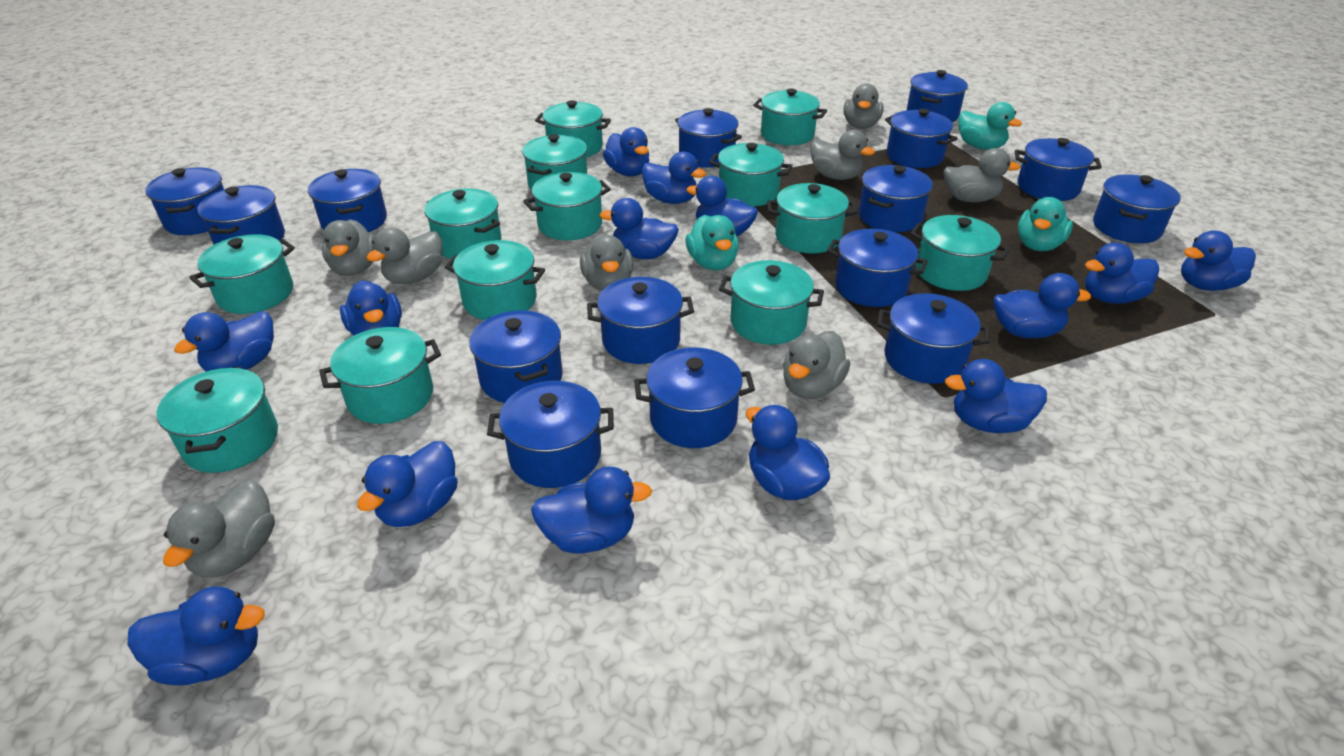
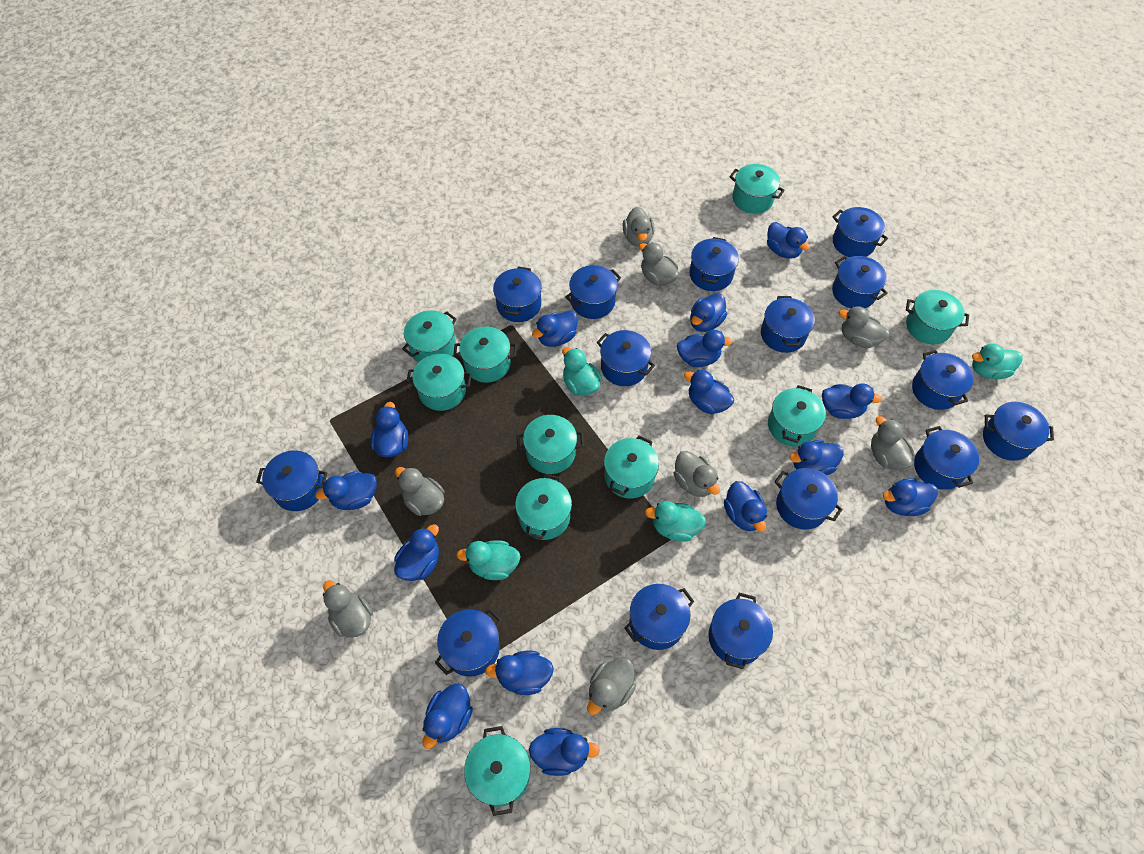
blue duck: [127,586,265,685] [174,311,274,371] [340,280,402,335] [357,441,458,527] [531,467,652,554] [599,198,679,259] [603,127,649,176] [642,152,706,204] [687,176,758,236] [746,405,830,500] [945,359,1047,433] [994,273,1091,338] [1085,242,1159,304] [1181,230,1256,291] = 14 -> [315,471,377,510] [370,402,408,457] [394,524,439,581] [422,683,473,749] [485,651,554,695] [529,728,600,776] [532,311,578,347] [677,330,733,367] [684,369,734,414] [690,293,727,332] [724,481,767,532] [767,222,810,259] [789,440,844,475] [822,383,882,419] [883,478,938,516] = 15
turquoise duck: [686,215,739,270] [959,102,1022,150] [1018,197,1073,251] = 3 -> [456,540,521,580] [562,347,602,396] [645,501,706,542] [972,343,1022,379] = 4
turquoise pot: [157,367,278,473] [189,234,295,314] [319,327,441,424] [424,189,501,259] [445,240,545,320] [522,134,587,190] [523,172,611,240] [535,100,611,157] [709,143,792,207] [719,260,824,345] [753,89,827,145] [767,183,858,254] [910,215,1010,291] = 13 -> [402,311,457,362] [406,354,472,411] [453,326,517,383] [464,726,531,816] [515,474,572,540] [517,415,584,474] [604,436,659,499] [729,164,785,214] [768,385,826,447] [906,290,969,344] = 10

